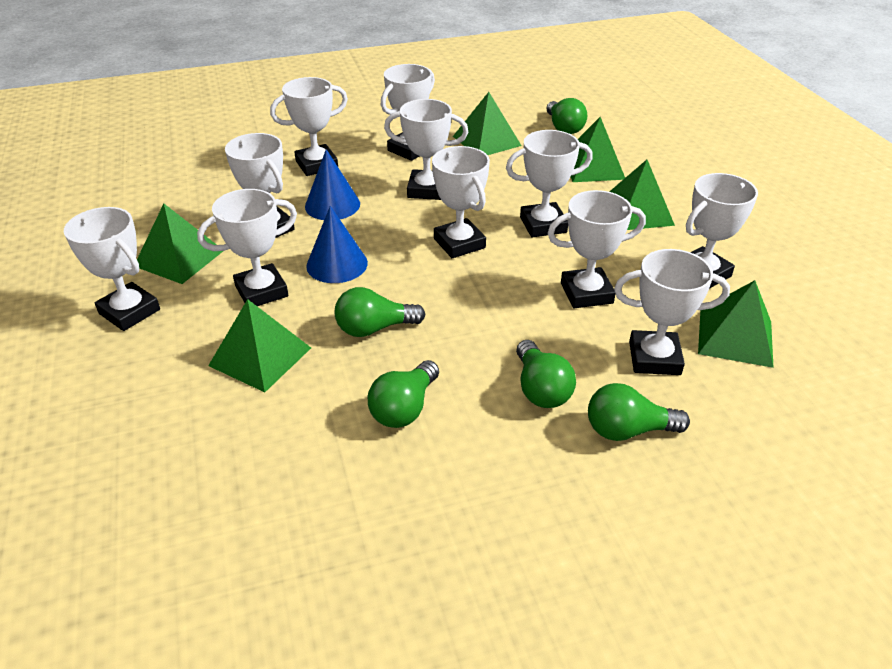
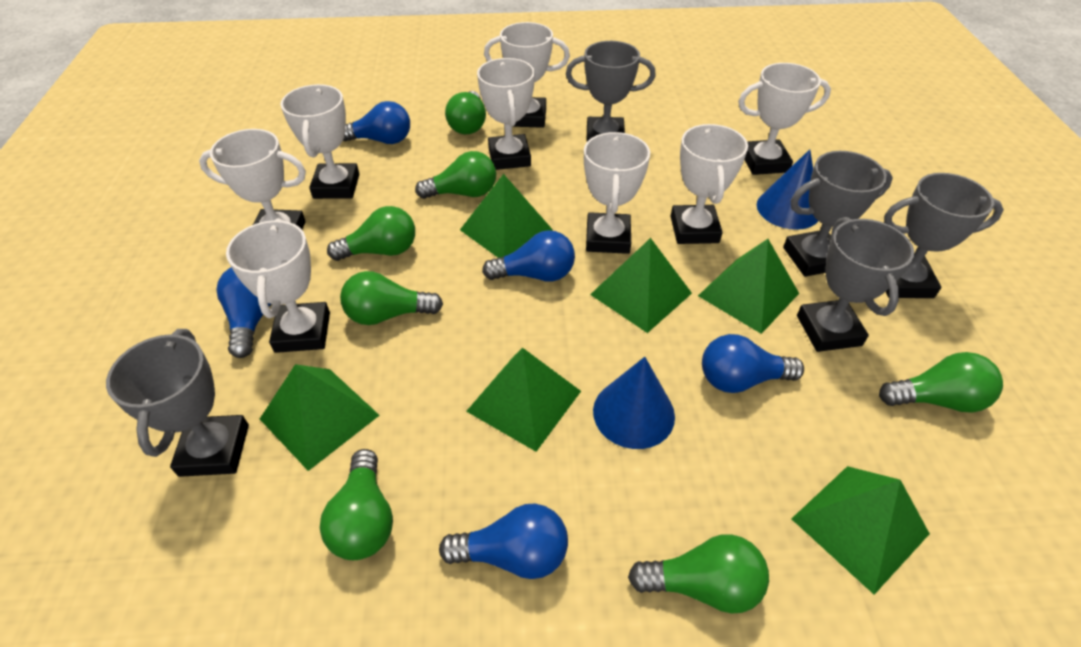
blue light bulb: none = 0 -> [216,267,271,358] [343,101,410,144] [439,503,568,579] [482,230,575,281] [702,334,804,393] = 5
green light bulb: [335,287,425,337] [368,360,439,428] [516,340,576,408] [546,98,587,134] [588,383,690,441] = 5 -> [320,449,393,560] [327,206,415,261] [340,271,443,325] [415,151,496,199] [445,91,486,134] [628,534,769,614] [879,352,1003,412] = 7
grey trophy: none = 0 -> [106,329,249,477] [566,41,656,141] [783,151,893,277] [797,217,914,352] [884,173,1004,298] = 5
white trophy: [64,207,160,331] [197,189,297,306] [225,133,295,238] [270,77,348,176] [381,64,435,161] [384,99,468,200] [432,146,490,258] [506,130,593,237] [547,190,646,308] [614,249,730,375] [686,173,758,289] = 11 -> [199,129,306,229] [226,218,330,353] [281,84,359,199] [477,58,535,170] [484,22,570,128] [584,132,650,254] [671,124,748,244] [738,63,831,175] = 8

